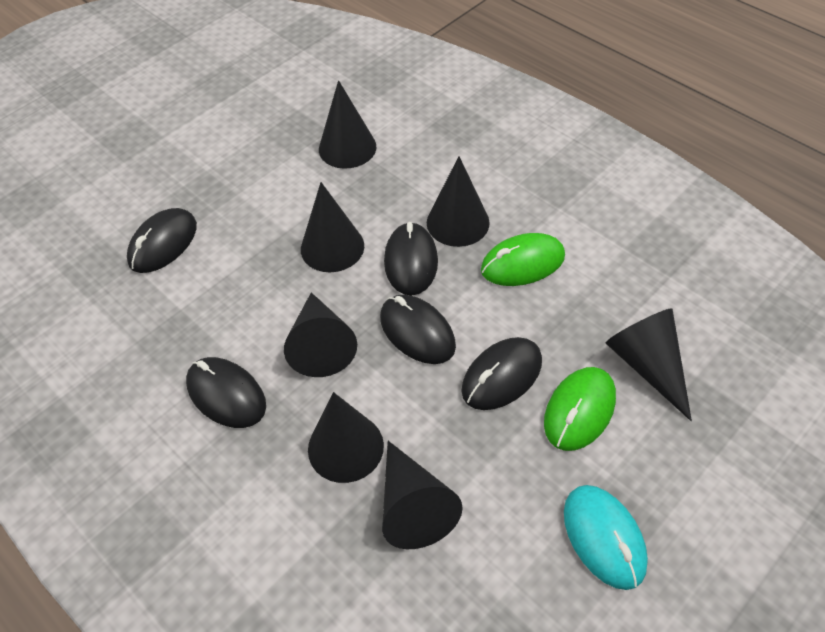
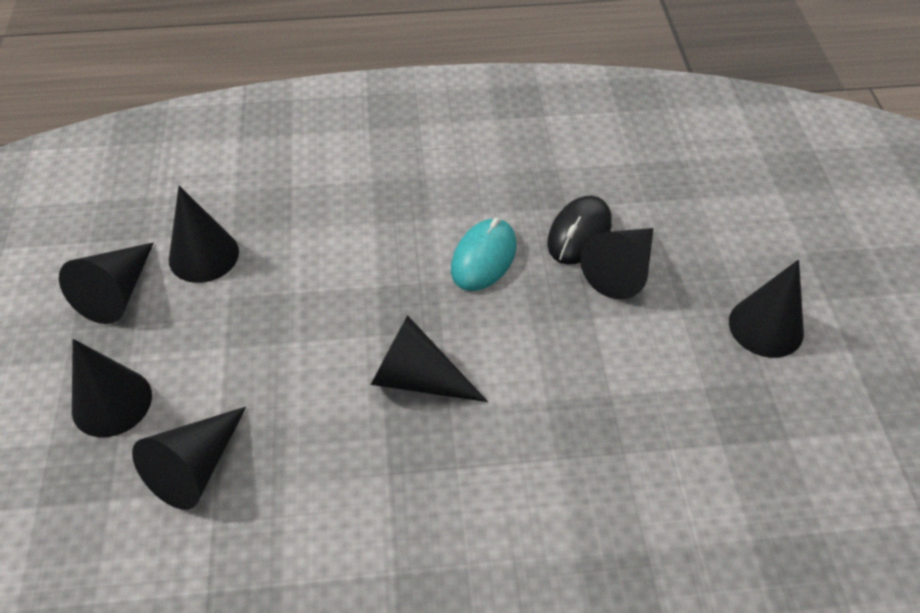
black mouse: [127,208,197,273] [186,357,266,428] [380,295,456,364] [384,222,438,296] [461,337,542,410] = 5 -> [547,196,612,265] = 1
green mouse: [481,233,565,286] [544,367,616,451] = 2 -> none = 0

